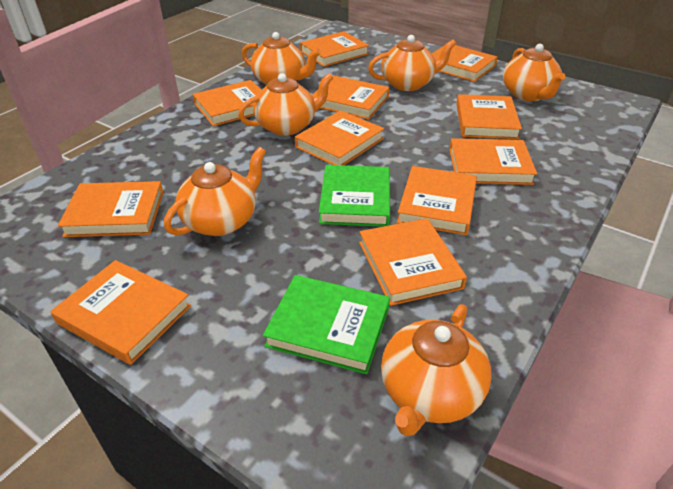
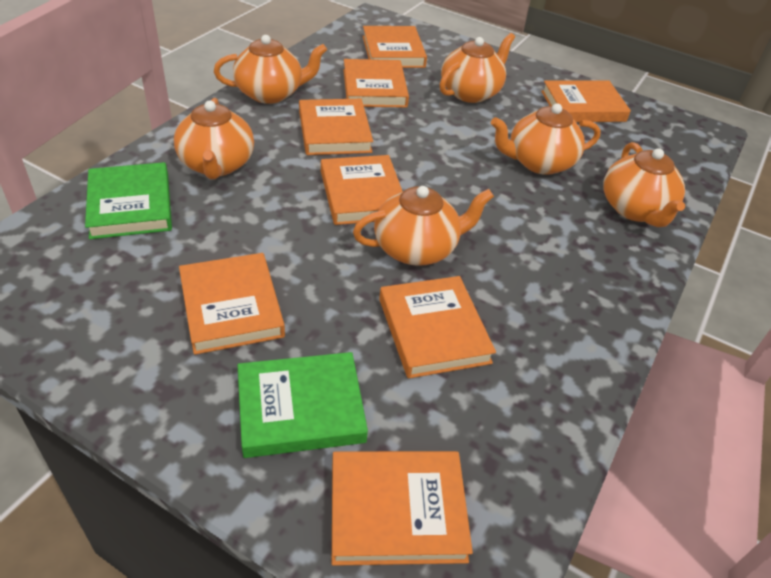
orange book: [50,260,191,365] [58,181,164,237] [193,80,261,126] [295,110,384,165] [300,31,369,67] [311,76,389,120] [359,218,467,306] [397,166,477,235] [432,45,498,82] [449,138,537,185] [456,94,522,139] = 11 -> [179,253,285,355] [299,99,373,155] [321,155,403,225] [332,451,473,566] [343,59,409,108] [363,26,427,68] [379,276,496,379] [541,80,631,122] = 8

